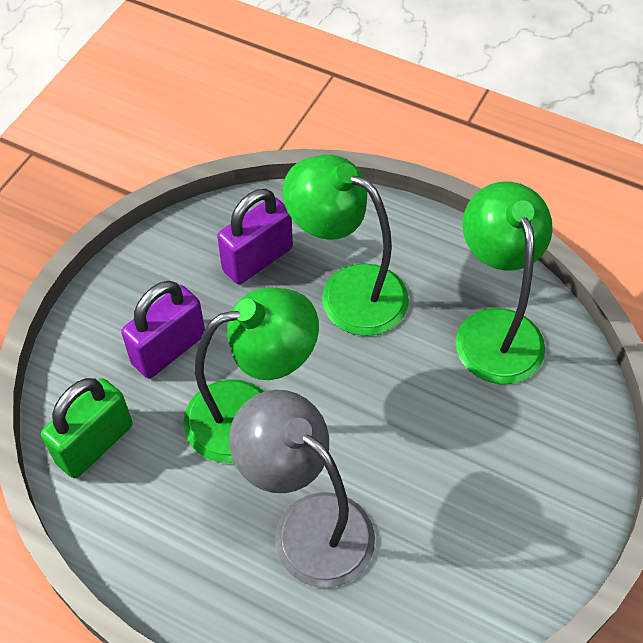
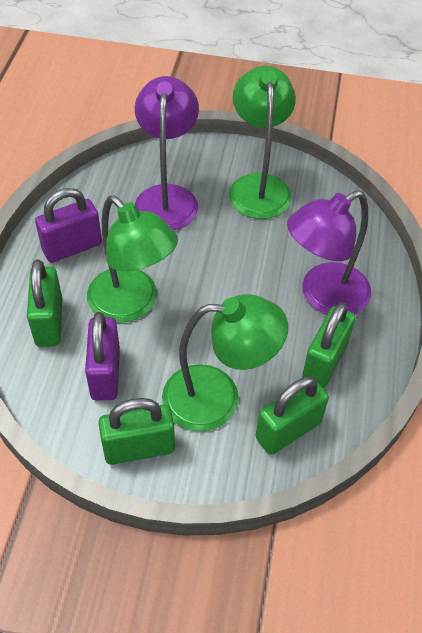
green padlock: [41,378,132,478] = 1 -> [27,260,63,347] [98,398,175,465] [255,376,329,455] [302,302,356,388] = 4
grey lamp: [229,390,375,588] = 1 -> none = 0
purple lamp: none = 0 -> [135,76,199,231] [287,190,371,315] = 2

